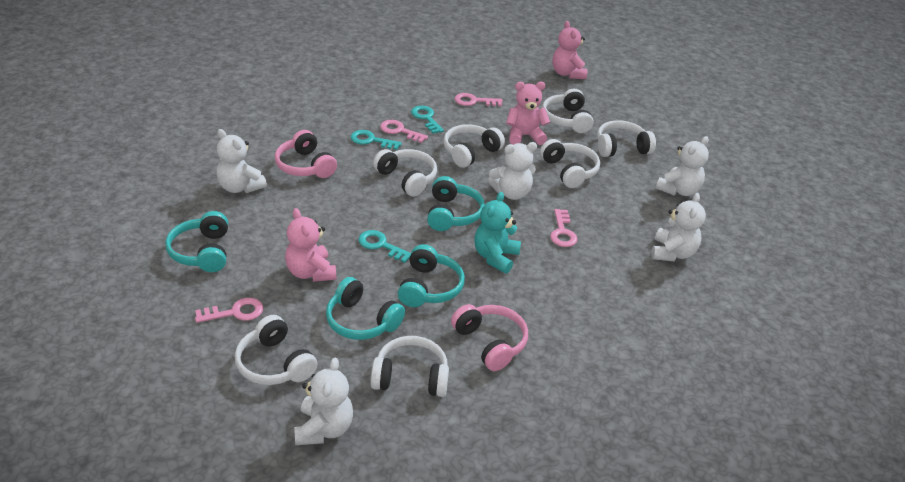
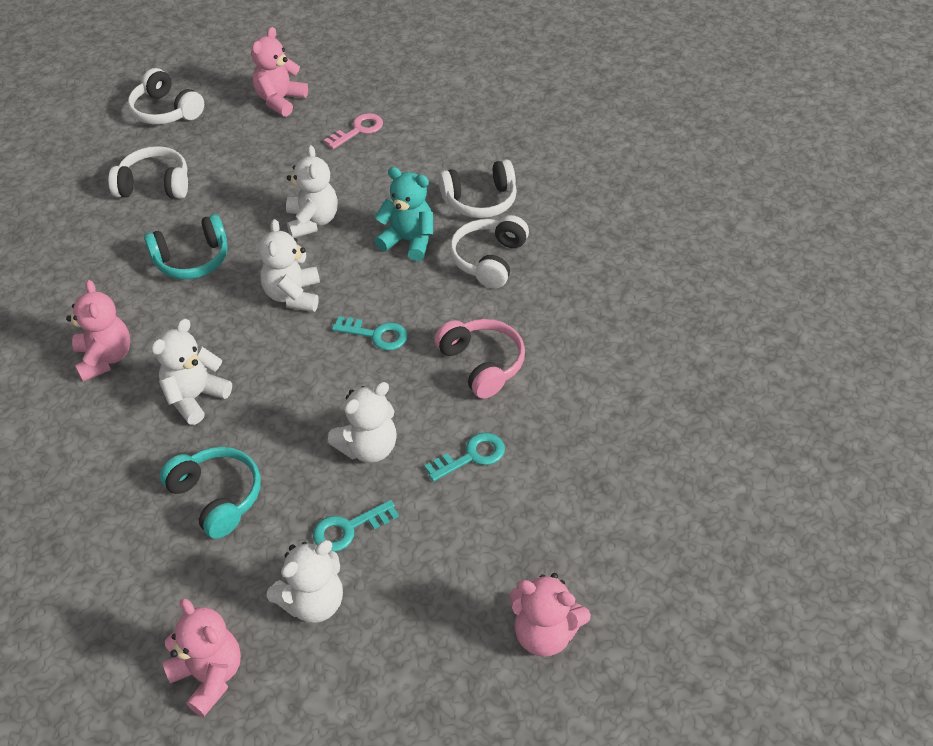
pink headphones: [275,130,337,178] [451,304,528,371] = 2 -> [434,319,525,399] = 1
pink key: [195,298,263,323] [380,120,428,143] [455,93,503,106] [550,209,578,247] = 4 -> [324,113,383,149] = 1
pink teddy bear: [285,208,336,282] [506,82,550,145] [552,21,587,79] = 3 -> [66,280,130,382] [162,599,241,717] [251,27,308,117] [509,573,591,657] = 4
turquoise headphones: [165,211,228,272] [326,277,405,340] [398,244,465,307] [427,176,485,231] = 4 -> [144,214,228,279] [160,447,261,539] = 2
white headphones: [235,315,318,385] [371,336,449,397] [373,149,437,197] [443,124,505,168] [540,139,600,188] [542,89,594,133] [597,120,656,157] = 7 -> [108,146,188,199] [128,68,204,125] [439,159,517,218] [450,215,529,289] = 4

